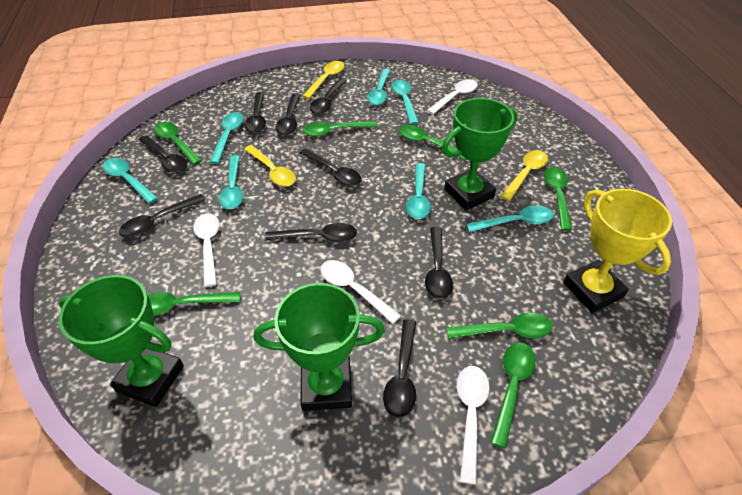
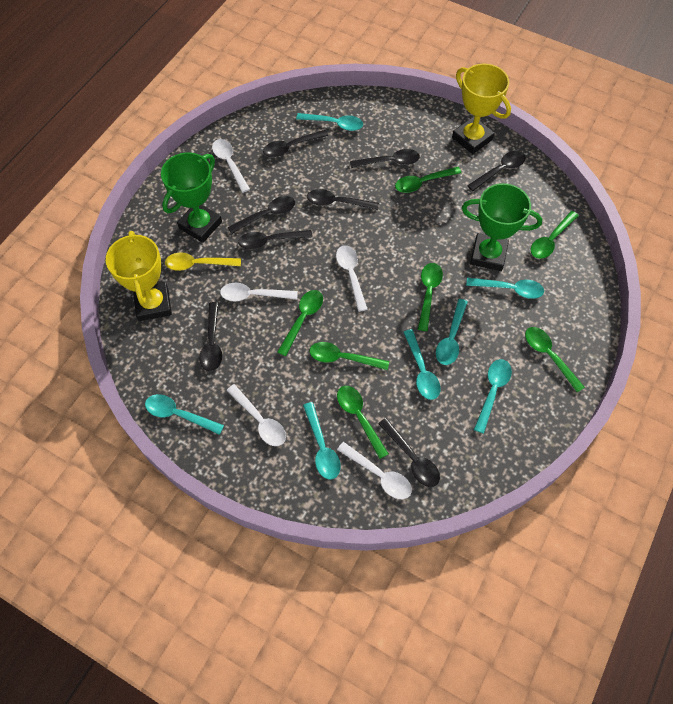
black spoon: [119,194,205,237] [139,135,187,173] [245,92,266,133] [265,223,357,243] [275,94,300,135] [300,148,362,186] [310,78,347,114] [383,319,416,418] [425,227,453,299] = 9 -> [199,302,222,371] [228,196,295,234] [238,230,313,250] [263,130,328,158] [307,189,379,210] [350,149,420,168] [378,418,440,487] [467,151,526,191] = 8
green trophy: [59,275,184,407] [254,283,385,411] [442,98,517,210] = 3 -> [161,152,222,243] [462,183,542,271] = 2
white spoon: [193,213,220,287] [320,260,401,324] [427,79,478,114] [457,366,490,485] = 4 -> [212,139,250,193] [220,283,298,302] [226,384,286,446] [336,245,368,312] [337,442,412,499] = 5
yellow spoon: [244,145,296,187] [302,61,344,99] [500,150,548,201] = 3 -> [165,252,241,271] = 1
yellow trophy: [563,188,672,313] = 1 -> [106,231,172,321] [452,64,511,154] = 2

